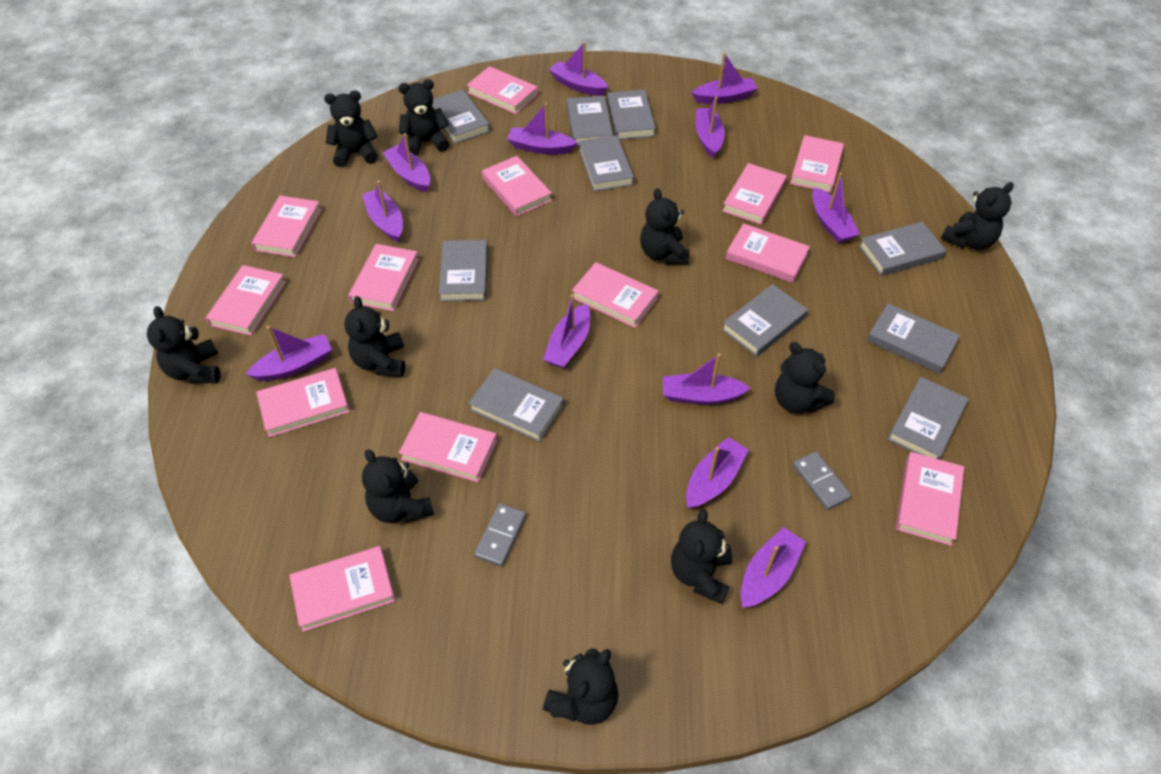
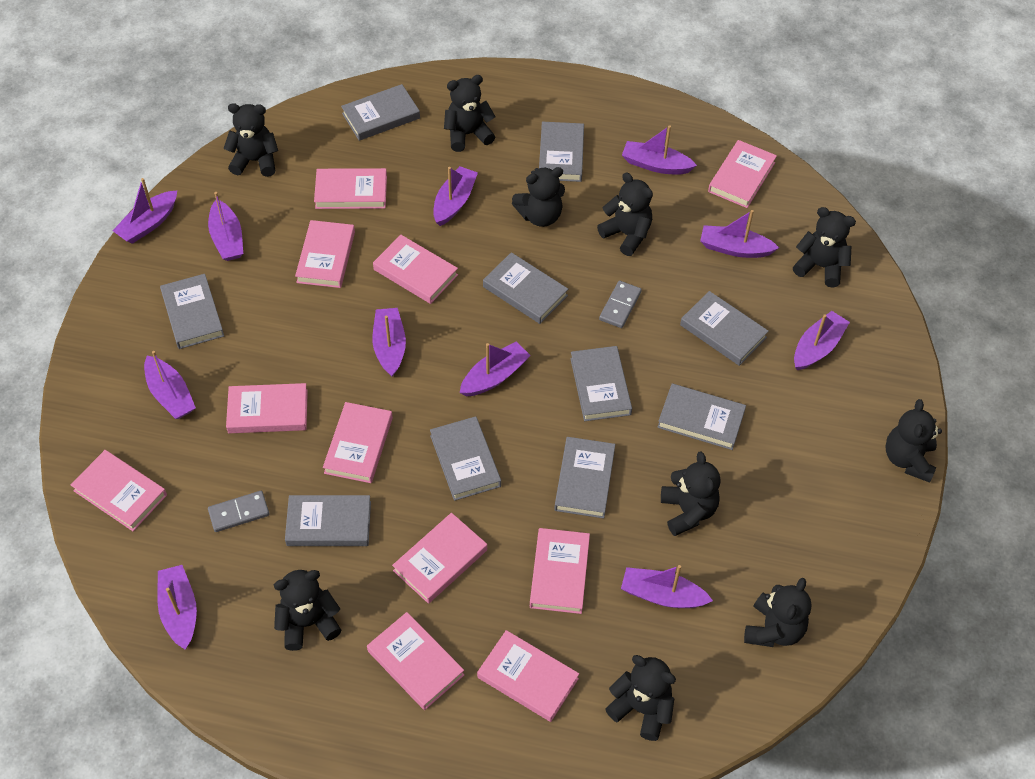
pink book: [206,265,286,336] [251,196,322,257] [256,368,350,437] [289,546,395,632] [348,244,419,311] [399,412,497,482] [467,66,538,114] [482,156,552,217] [572,262,659,328] [722,163,787,225] [726,223,810,283] [790,135,844,193] [896,452,964,546] = 13 -> [71,450,167,531] [226,383,308,433] [295,220,355,288] [314,168,387,209] [323,402,393,483] [367,612,464,710] [373,235,458,304] [392,513,487,604] [477,630,579,722] [530,528,590,614] [708,140,777,208] = 11
purple boat: [246,326,332,381] [362,181,403,242] [382,133,430,192] [507,103,577,155] [543,294,590,369] [549,42,608,96] [663,353,751,405] [686,437,749,509] [692,52,758,104] [696,97,725,158] [741,527,806,608] [812,172,860,243] = 12 -> [112,178,177,244] [144,351,196,419] [157,565,197,649] [208,192,243,261] [372,308,406,377] [433,166,478,226] [460,341,531,397] [621,565,713,608] [622,125,697,175] [700,210,779,258] [794,311,850,370] = 11

